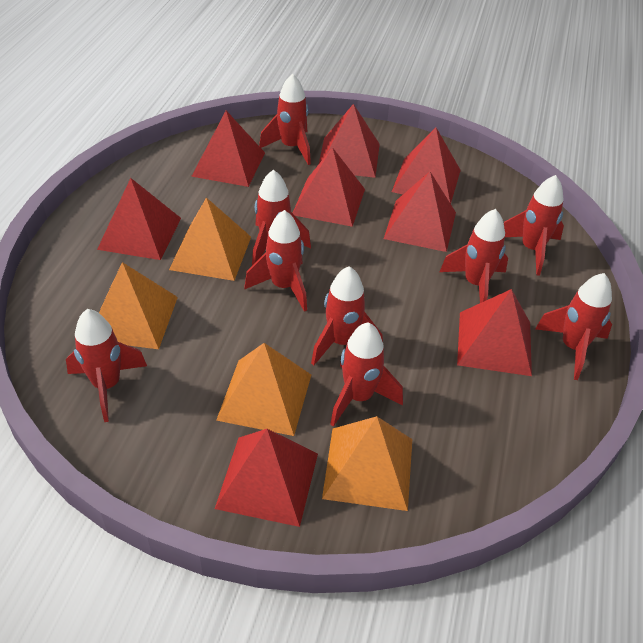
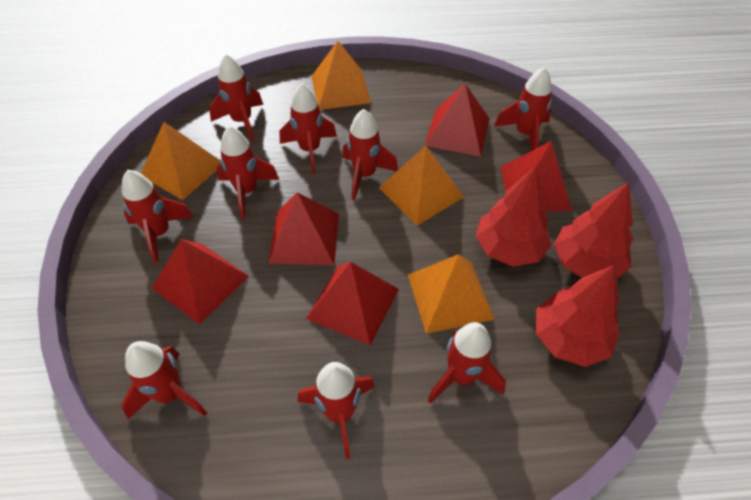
red pyramid: [97,178,181,260] [191,111,265,187] [215,429,318,527] [293,147,365,227] [319,104,380,178] [384,171,456,252] [392,128,461,204] [457,289,532,376] = 8 -> [152,239,249,325] [268,193,339,265] [306,262,399,346] [424,84,490,156] [500,141,572,211] = 5
red tree: none = 0 -> [476,166,551,267] [536,265,620,367] [554,182,633,280] = 3

